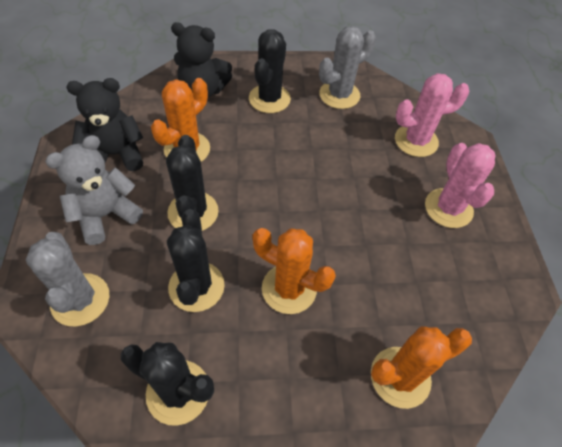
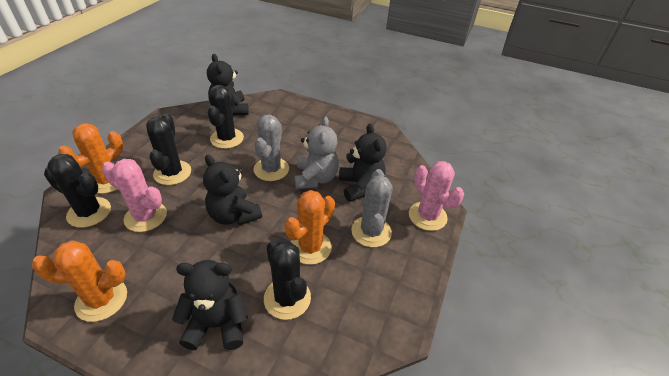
black teddy bear: [67,78,143,171] [171,22,232,97] = 2 -> [172,260,248,350] [203,155,262,225] [207,54,249,116] [339,123,387,202] = 4

